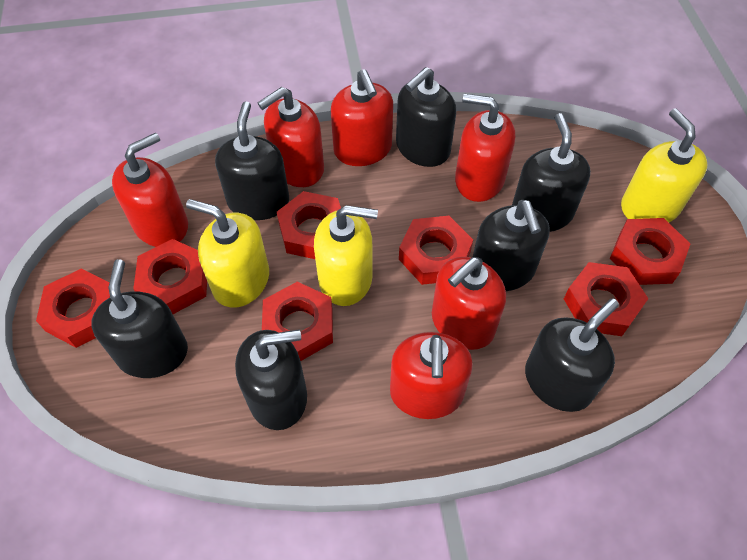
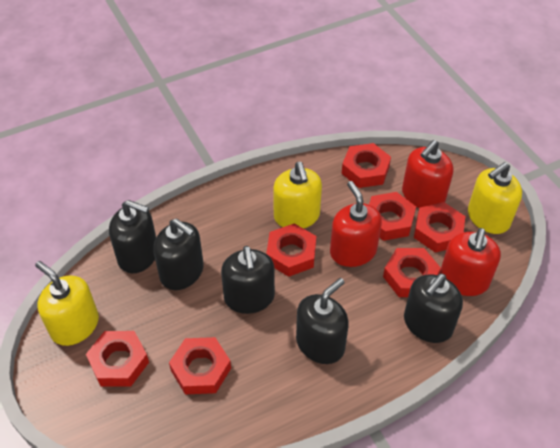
black soap dispenser: [91,259,188,378] [215,101,289,220] [235,330,307,430] [396,67,456,167] [473,200,550,291] [512,113,591,232] [525,298,619,412] = 7 -> [109,200,156,273] [153,219,204,290] [221,246,275,314] [296,278,349,364] [404,274,463,343] = 5
red soap dispenser: [112,133,188,247] [258,87,324,187] [331,69,393,166] [390,332,473,419] [432,257,506,350] [455,94,515,202] = 6 -> [330,181,382,267] [402,140,453,208] [440,228,501,296] = 3

